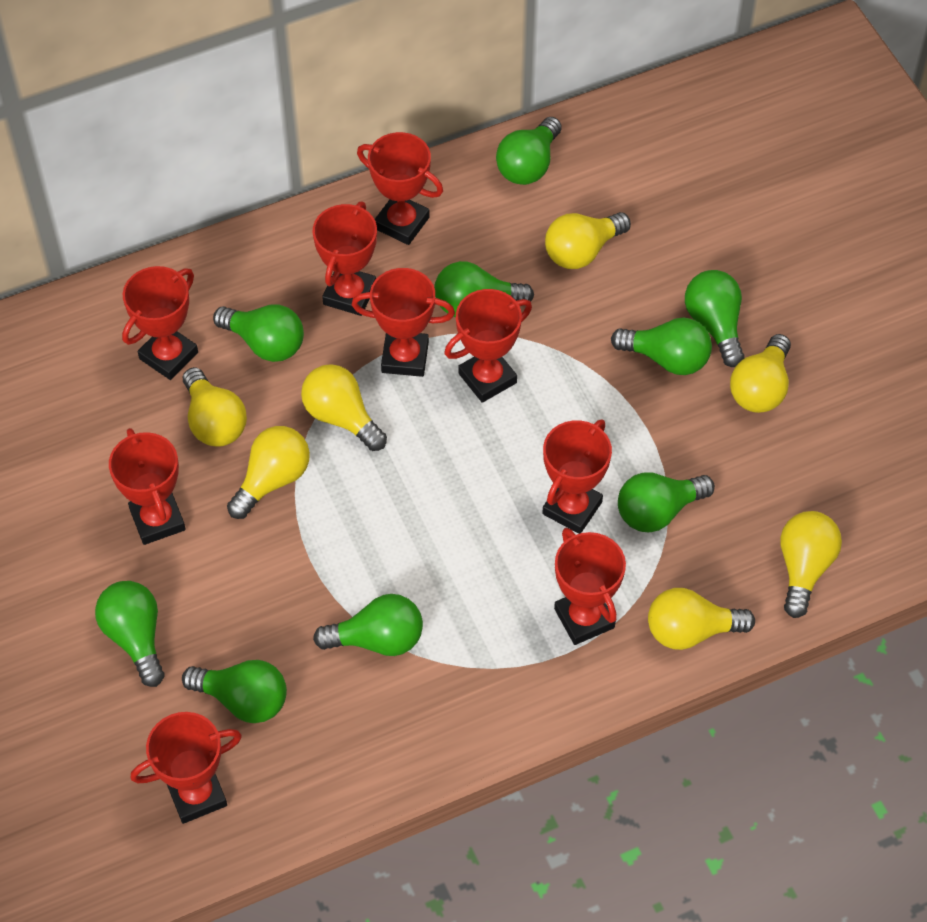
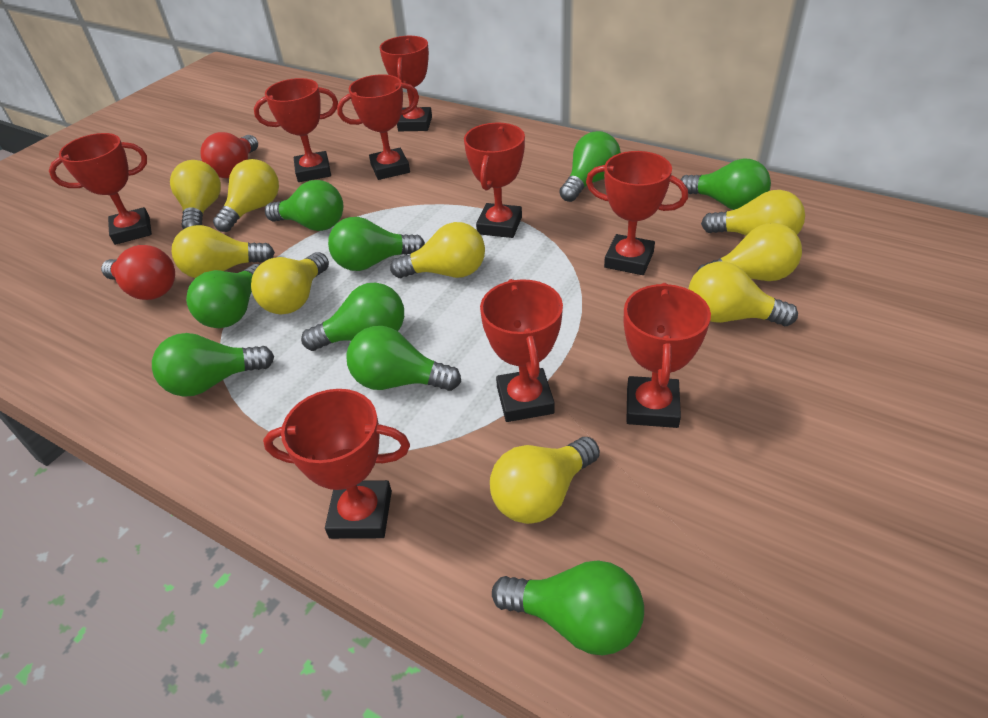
red light bulb: none = 0 -> [101,245,175,300] [200,132,258,178] = 2
yellow light bulb: [183,367,247,447] [227,426,310,519] [301,364,387,451] [545,212,631,269] [648,588,755,650] [730,334,791,413] [780,511,842,618] = 7 -> [170,160,221,229] [172,225,275,278] [213,159,279,232] [251,252,329,315] [390,222,485,278] [490,437,600,524] [688,262,798,326] [697,223,802,281] [701,190,805,236] = 9

